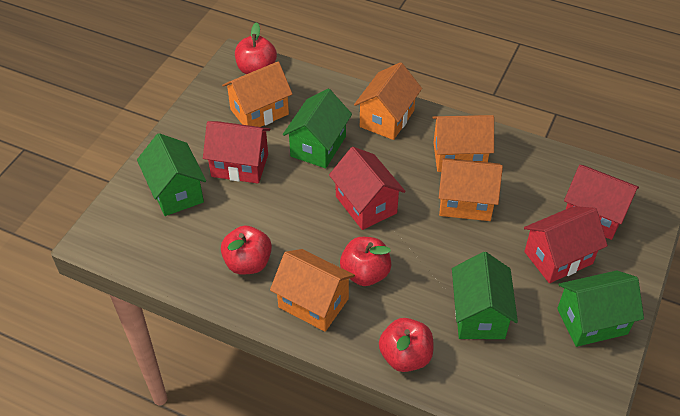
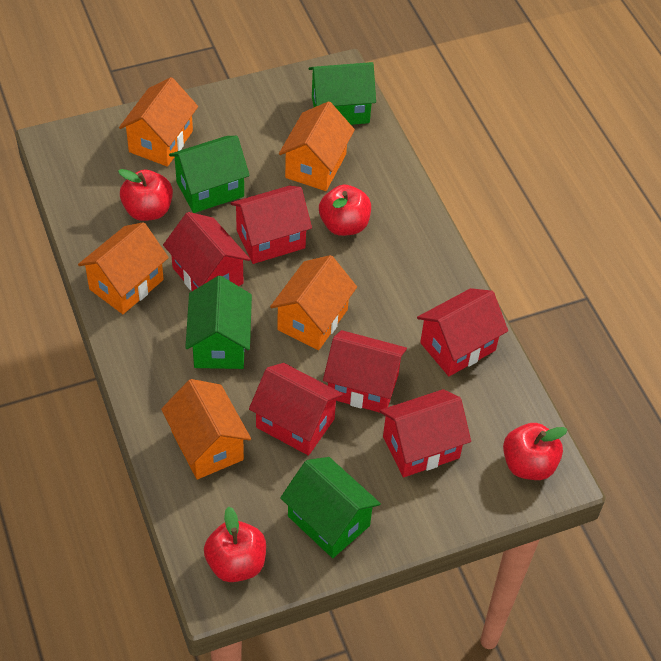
red house: [203,121,270,184] [329,147,406,230] [524,206,608,283] [564,165,639,240] = 4 -> [163,212,250,291] [231,186,312,264] [249,363,343,456] [323,330,407,413] [380,389,471,477] [417,288,508,376] = 6

